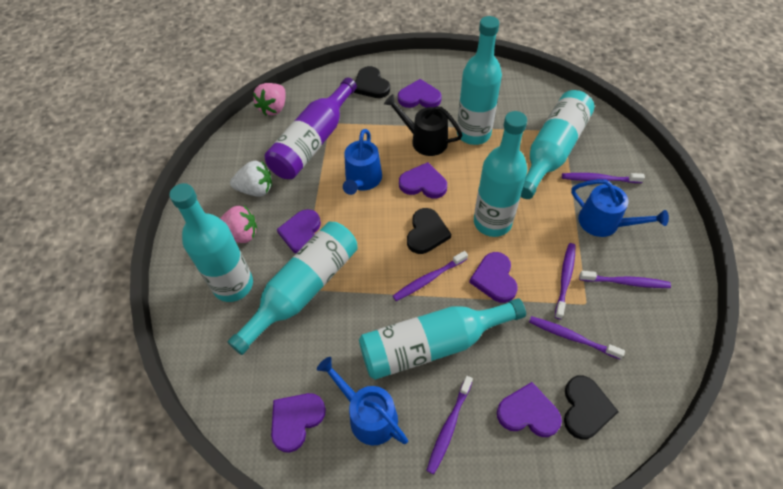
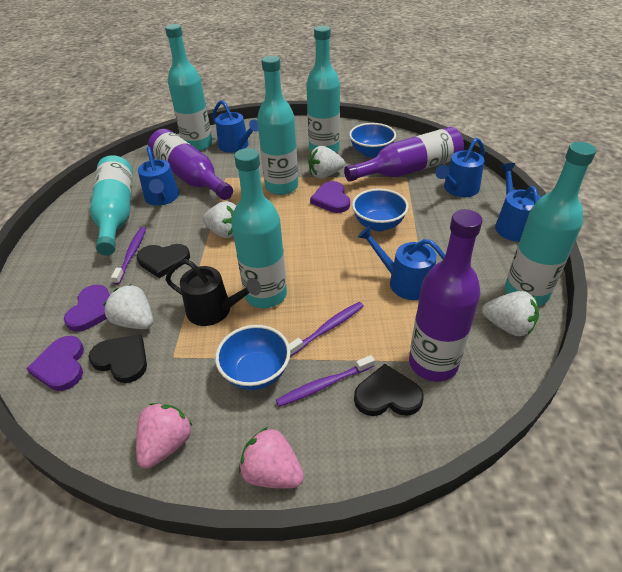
blue bowl: none = 0 -> [215,325,291,390] [349,123,396,158] [352,188,409,231] = 3
blue watering can: [317,357,408,445] [343,129,382,195] [571,179,669,237] = 3 -> [138,146,179,206] [212,100,258,153] [358,226,445,300] [435,138,485,197] [495,163,541,242] = 5
purple bottle: [265,77,357,179] = 1 -> [148,129,233,200] [344,127,464,182] [409,209,482,382] = 3
purple heart: [271,393,326,453] [277,209,321,254] [398,79,442,108] [399,162,447,199] [469,252,518,303] [497,382,562,437] = 6 -> [26,336,84,391] [64,285,110,332] [310,181,350,213] = 3
purple toothbrush: [393,251,468,301] [426,376,473,474] [529,316,625,359] [555,243,576,319] [562,173,645,183] [579,271,671,288] = 6 -> [111,227,146,285] [276,355,375,407] [289,302,364,357] = 3
white strawberry: [230,161,272,197] = 1 -> [104,284,153,329] [203,201,237,238] [308,146,345,179] [482,291,539,336] = 4

